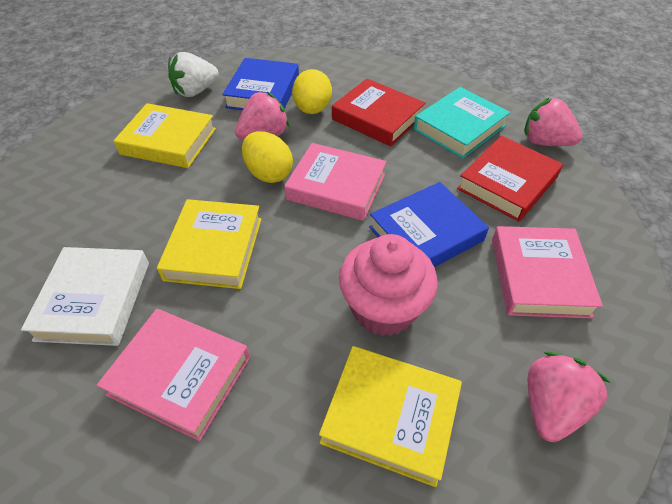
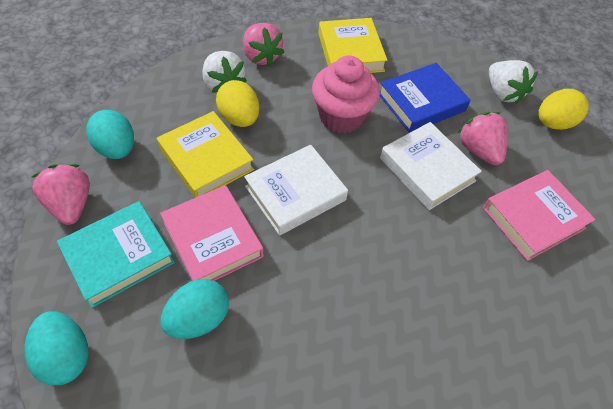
blue book: [222,58,299,110] [369,182,489,267] = 2 -> [380,63,471,133] = 1
pink book: [97,309,250,441] [284,143,387,221] [492,226,603,319] = 3 -> [160,185,264,281] [483,170,596,261] = 2
red book: [332,79,426,147] [457,136,563,222] = 2 -> none = 0
turquoise egg: none = 0 -> [24,311,88,385] [86,110,134,159] [161,279,229,339] = 3
white book: [21,247,149,346] = 1 -> [244,145,348,235] [380,122,482,210] = 2
white strawberry: [168,52,219,97] = 1 -> [202,51,247,93] [489,60,538,104] = 2
yellow book: [114,103,216,168] [157,199,262,289] [319,346,462,487] = 3 -> [157,111,254,198] [318,18,388,73] = 2

